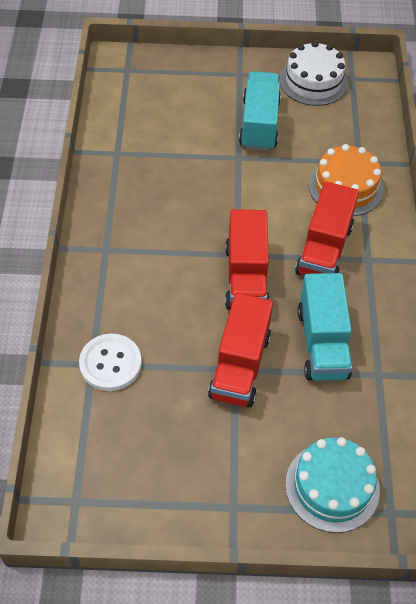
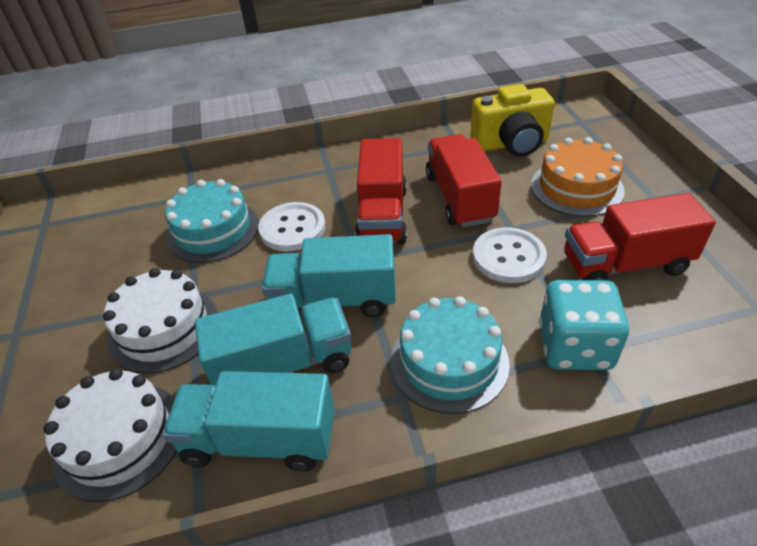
turquoise cake: [285,437,380,533] = 1 -> [165,179,259,263] [391,296,510,414] = 2
turquoise dice: none = 0 -> [539,280,629,370] = 1
turquoise truck: [239,71,281,151] [297,273,352,381] = 2 -> [162,371,335,472] [195,294,352,385] [262,234,396,318] = 3
white button: [79,334,142,391] = 1 -> [258,202,325,252] [473,227,547,283] = 2
white cake: [280,41,348,106] = 1 -> [44,368,177,502] [103,268,218,374] = 2
yellow camera: none = 0 -> [471,84,555,157] = 1

